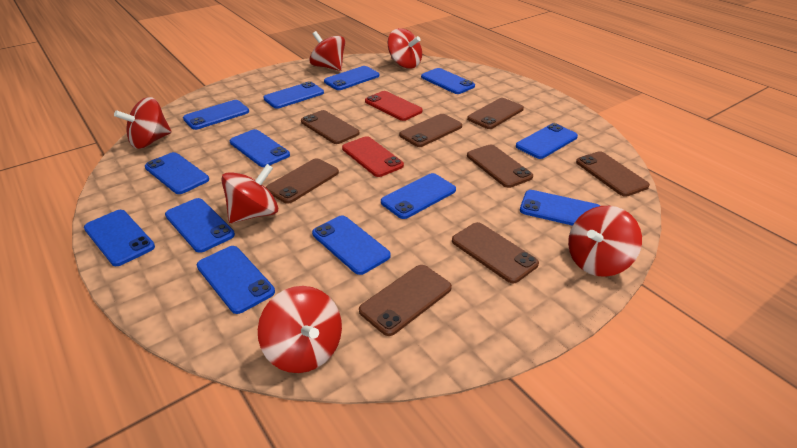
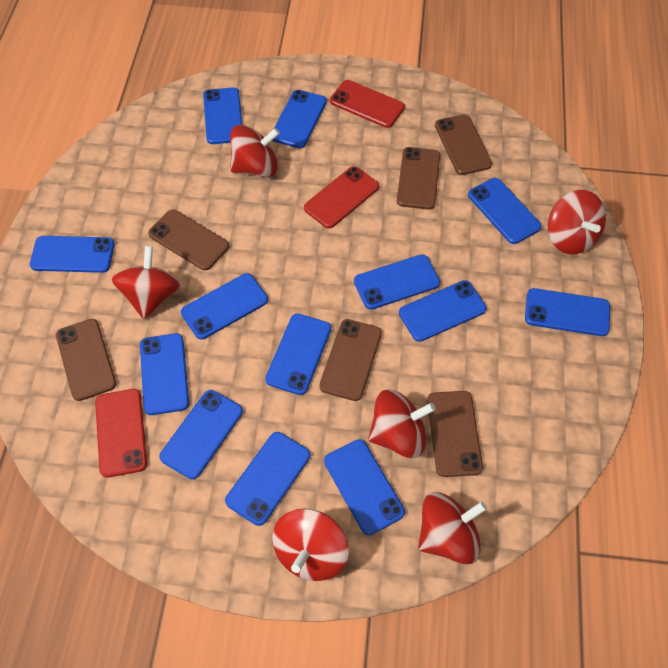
brown phone: [266,158,339,204] [301,110,359,144] [359,265,452,336] [399,114,462,147] [452,222,539,283] [467,98,524,129] [467,145,533,188] [576,151,650,197] = 8 -> [56,319,116,401] [148,210,229,270] [319,319,382,401] [397,147,440,210] [427,391,483,477] [435,114,492,175] = 6
red phone: [342,136,404,177] [365,91,423,121] = 2 -> [95,389,147,478] [304,166,379,228] [330,80,405,128] = 3

